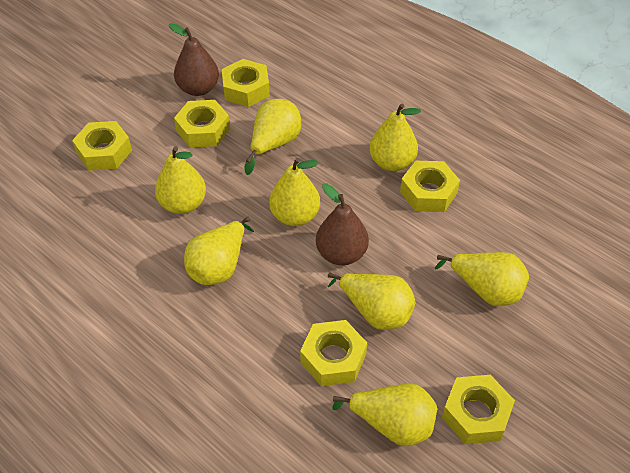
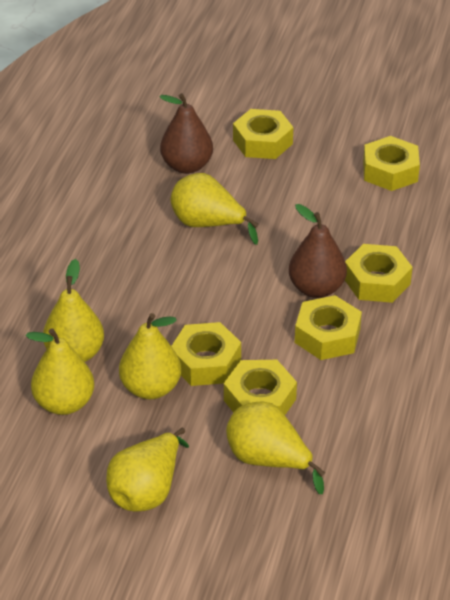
yellow pear: [155,146,206,214] [184,216,254,285] [245,99,301,175] [269,158,320,226] [328,272,415,330] [333,383,437,446] [369,103,421,171] [435,252,529,306] = 8 -> [26,328,94,415] [43,259,104,362] [106,428,189,512] [119,313,181,399] [171,173,259,245] [226,401,325,494] = 6

